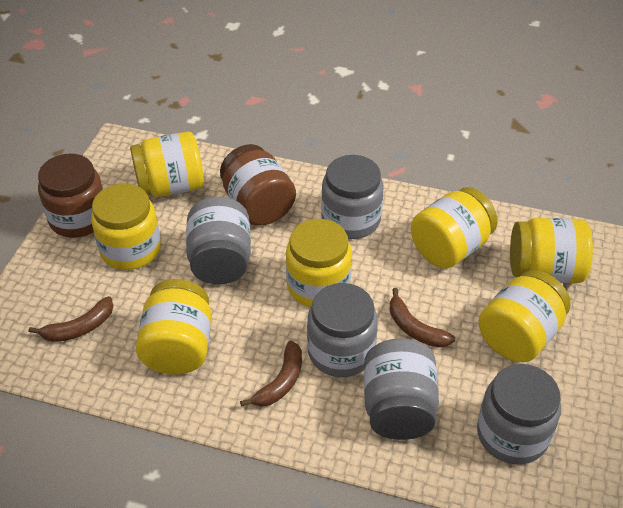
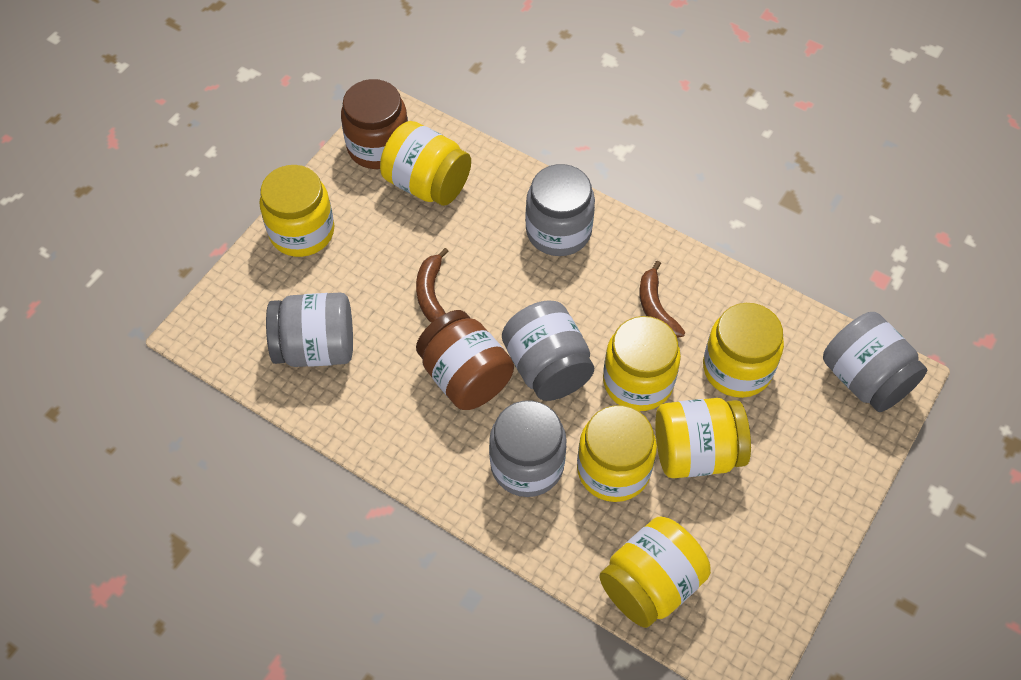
brown banana: [29,296,114,342] [240,340,302,407] [390,288,455,347] = 3 -> [416,248,449,322] [639,261,685,338] = 2

